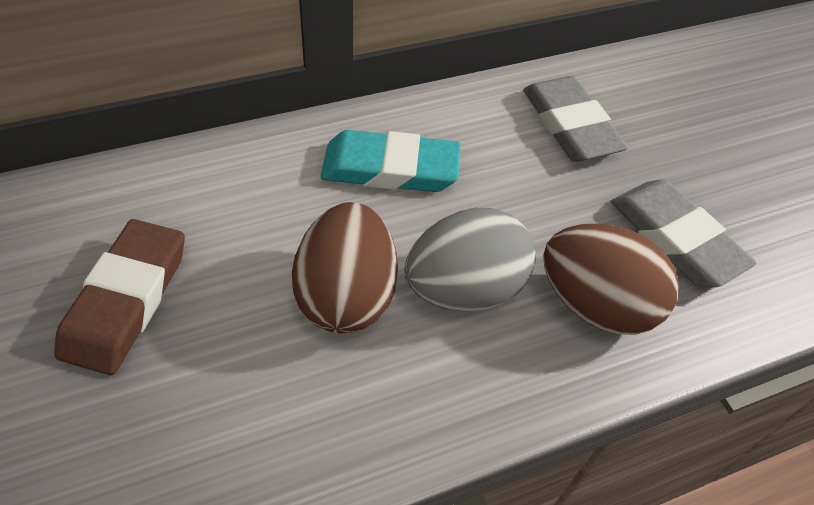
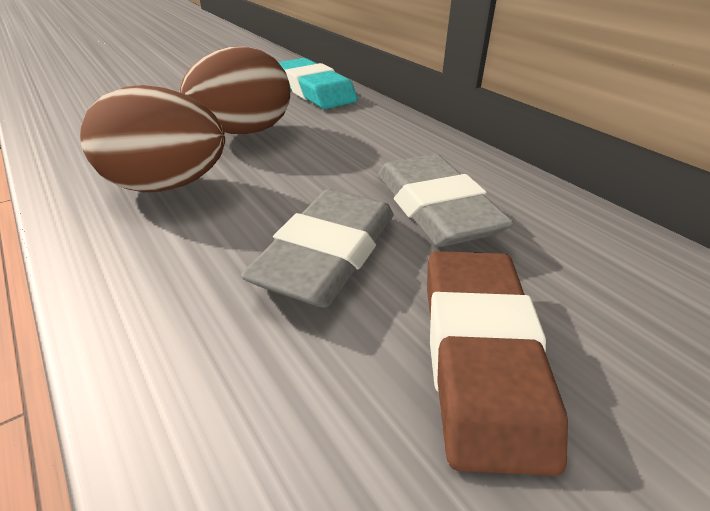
grey egg: [405,208,536,312] = 1 -> none = 0

